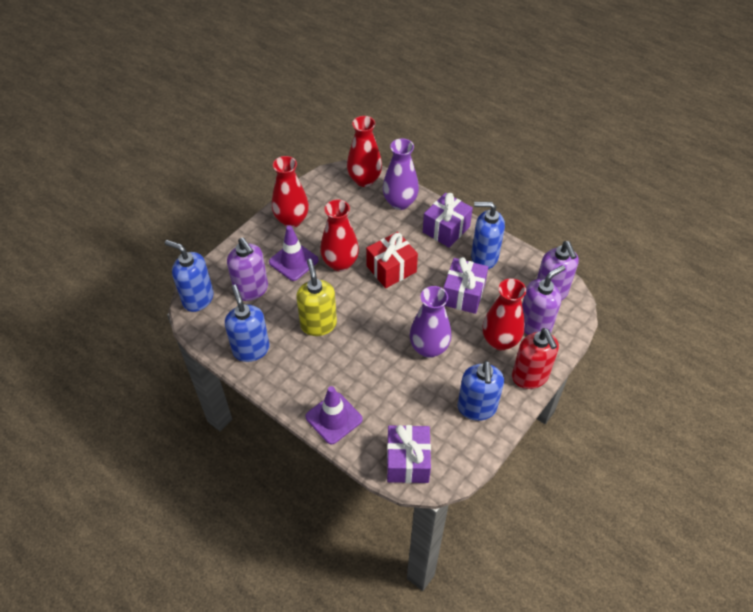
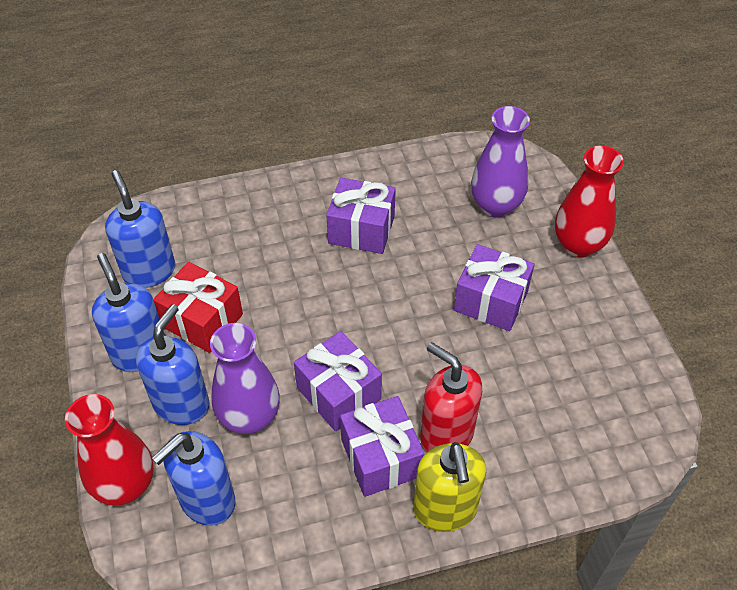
purple gift: [387,425,431,483] [423,193,473,248] [443,257,488,314] = 3 -> [294,331,382,431] [326,178,396,254] [340,396,424,497] [454,244,534,331] = 4
purple soap dispenser: [227,238,268,301] [522,265,566,335] [537,241,579,301] = 3 -> none = 0
purple traffic cone: [269,225,319,281] [305,386,363,445] = 2 -> none = 0
red vase: [272,156,309,228] [320,199,359,272] [347,116,382,187] [483,278,526,350] = 4 -> [65,394,154,505] [555,146,624,257] = 2

